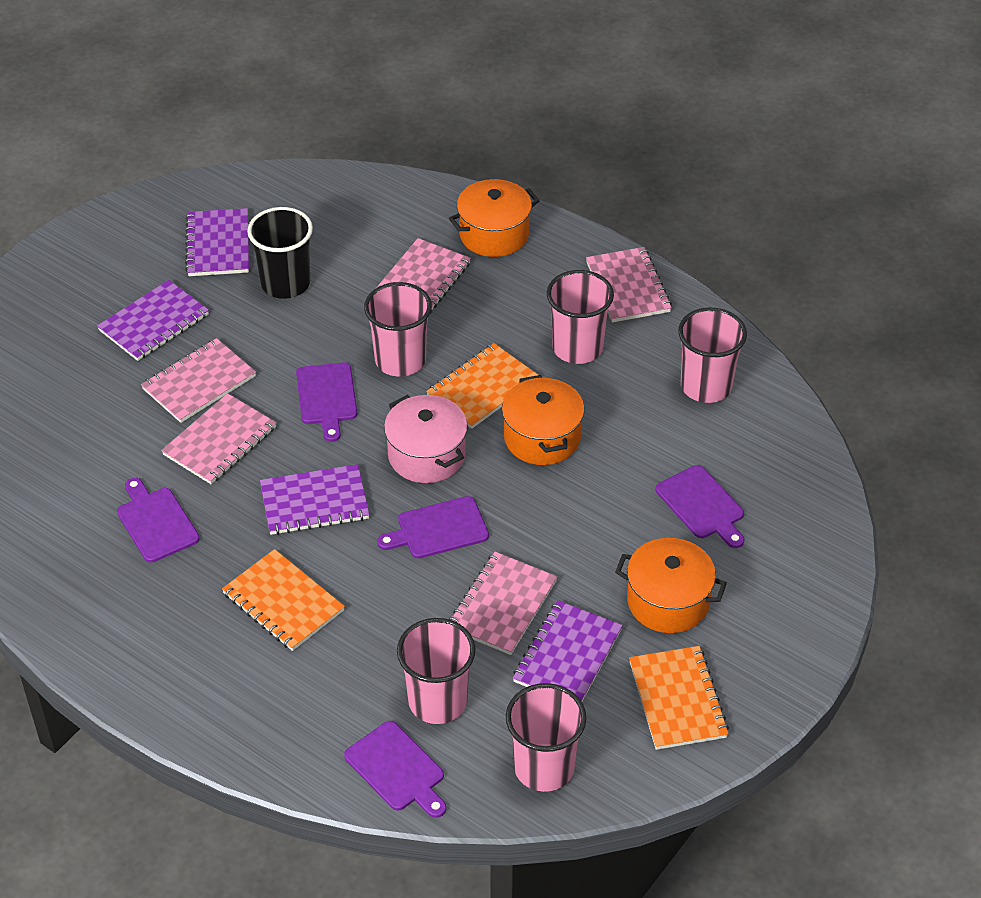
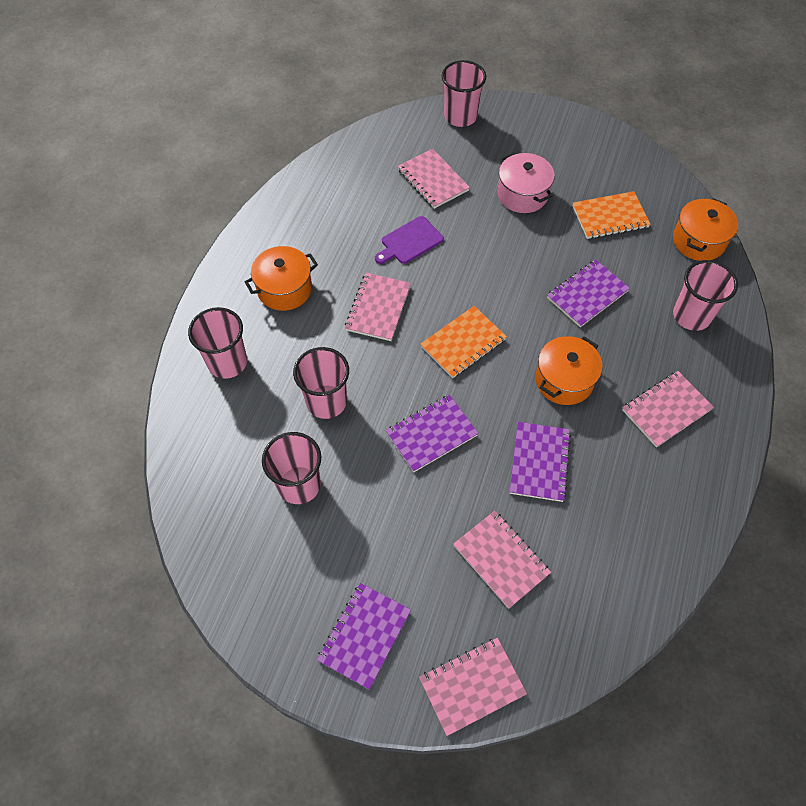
black cup: [247,207,313,299] = 1 -> none = 0
orange notebook: [222,549,345,651] [426,343,538,429] [629,646,729,750] = 3 -> [421,306,507,378] [572,191,651,239] = 2
purple cutting board: [117,478,200,563] [296,362,357,442] [344,721,446,818] [377,496,489,559] [656,465,744,548] = 5 -> [375,216,444,264] = 1

